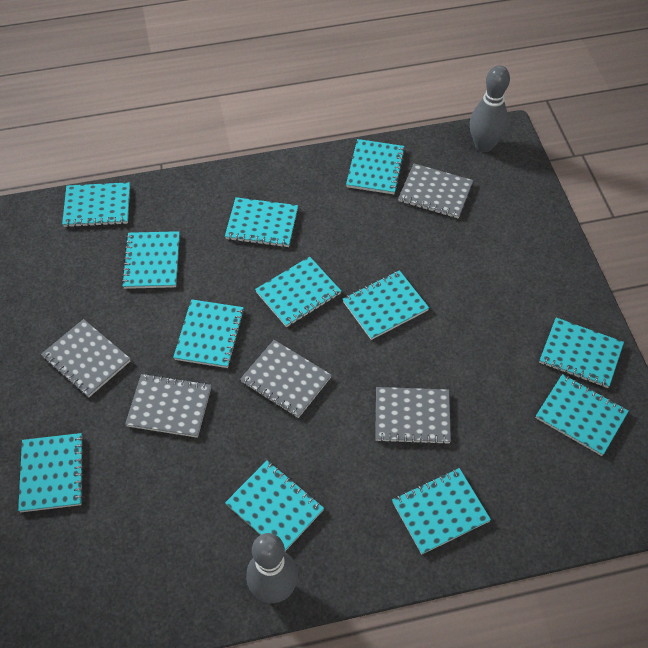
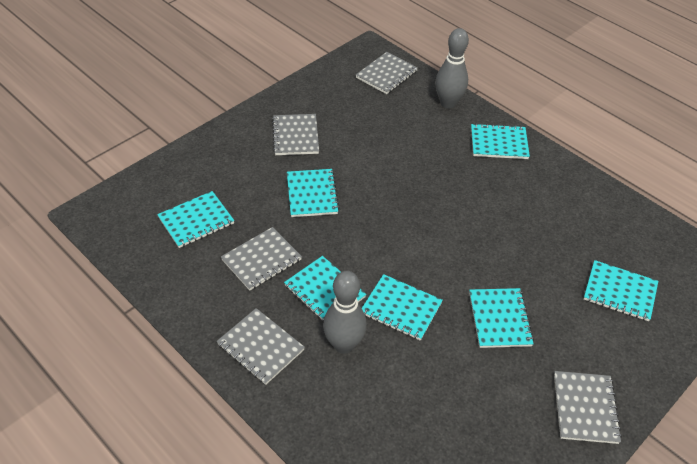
turquoise notebook: [18,433,84,512] [62,182,130,228] [121,231,180,289] [173,299,245,368] [225,197,298,248] [225,460,324,551] [255,257,341,327] [343,270,429,340] [346,139,405,194] [392,468,491,555] [536,374,629,456] [539,318,624,388] = 12 -> [157,191,234,248] [284,256,366,322] [287,169,340,217] [362,274,443,341] [469,288,534,348] [471,123,530,159] [584,260,658,321] = 7

